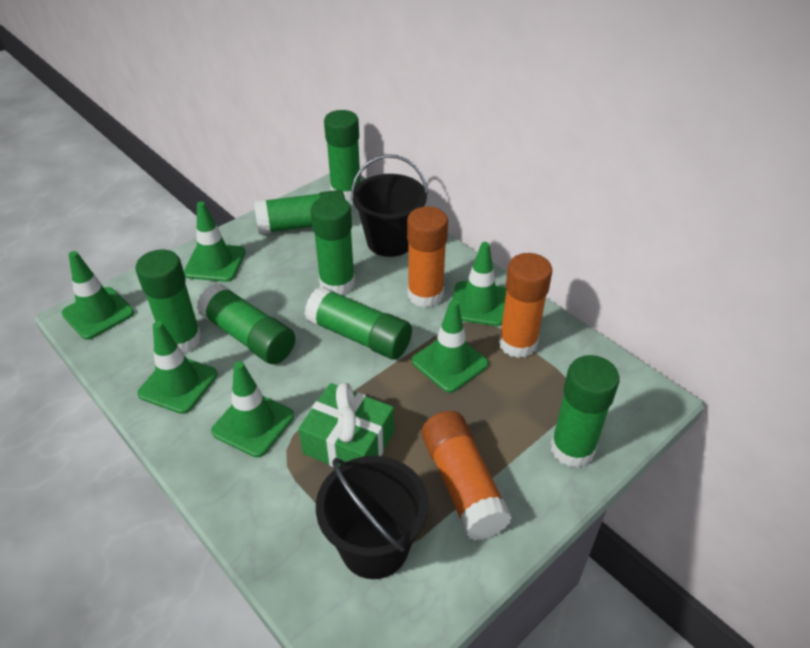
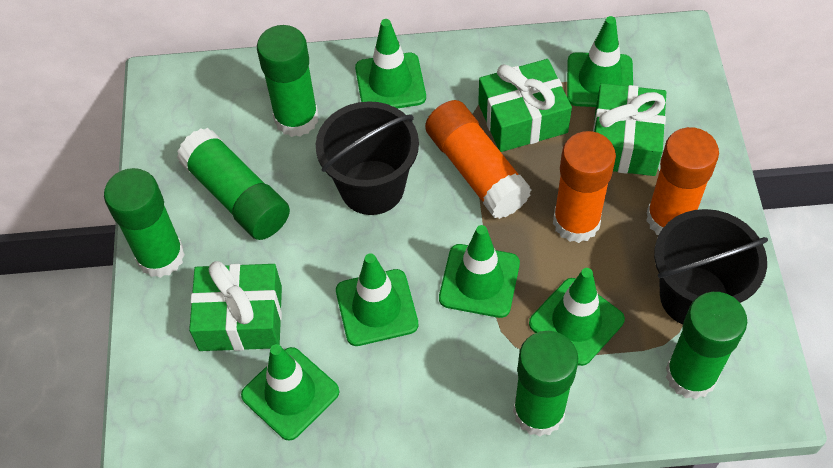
green gift: [298,383,394,467] = 1 -> [189,261,282,351] [478,59,572,152] [593,83,666,176] = 3
green glue stick: [135,249,202,353] [197,283,295,364] [254,190,345,234] [304,287,412,359] [311,196,355,295] [324,110,360,201] [551,355,620,468] = 7 -> [104,168,185,278] [177,128,290,240] [257,25,318,137] [513,331,578,437] [666,292,747,399] = 5

